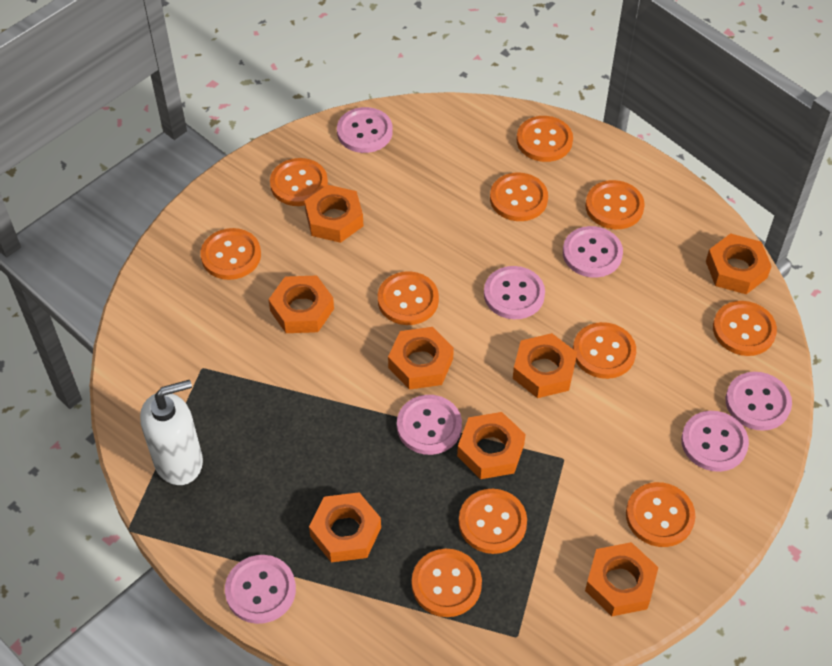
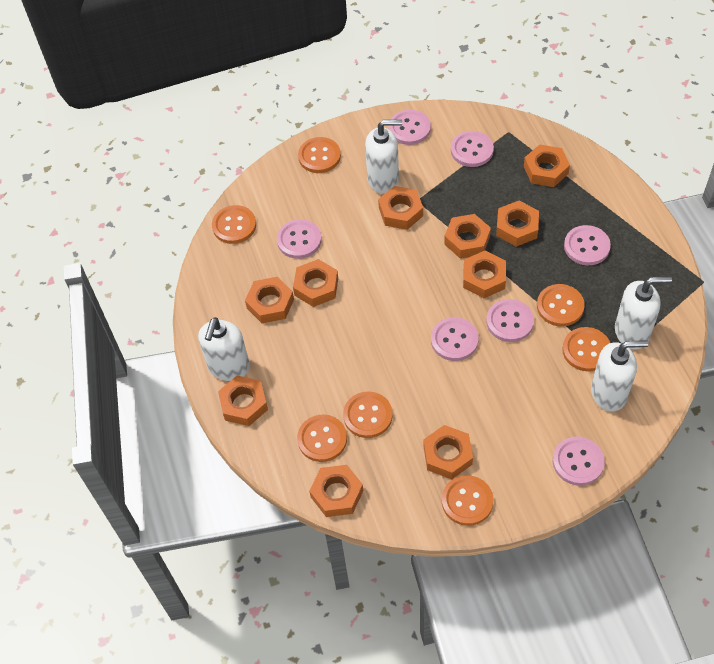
orange button: [201,228,261,280] [270,158,328,206] [378,271,439,325] [412,549,482,617] [459,489,527,554] [490,173,548,221] [517,116,573,162] [573,322,636,379] [585,180,645,229] [626,482,696,547] [713,301,777,356] = 11 -> [212,205,256,244] [297,415,347,462] [298,137,341,173] [343,391,393,438] [442,475,494,526] [537,284,585,327] [562,327,610,371] = 7
orange nut: [268,276,334,333] [305,185,363,243] [309,492,381,562] [388,327,454,390] [457,412,526,479] [513,333,577,398] [585,542,658,616] [706,233,772,294] = 8 -> [218,376,268,426] [245,277,294,323] [293,259,338,307] [309,465,363,517] [378,186,423,230] [423,425,473,479] [444,214,491,259] [463,250,506,298] [496,201,539,247] [524,144,570,187] = 10
white soap dispenser: [140,380,203,485] = 1 -> [198,317,250,381] [365,120,402,194] [591,340,648,412] [615,277,672,349] = 4

